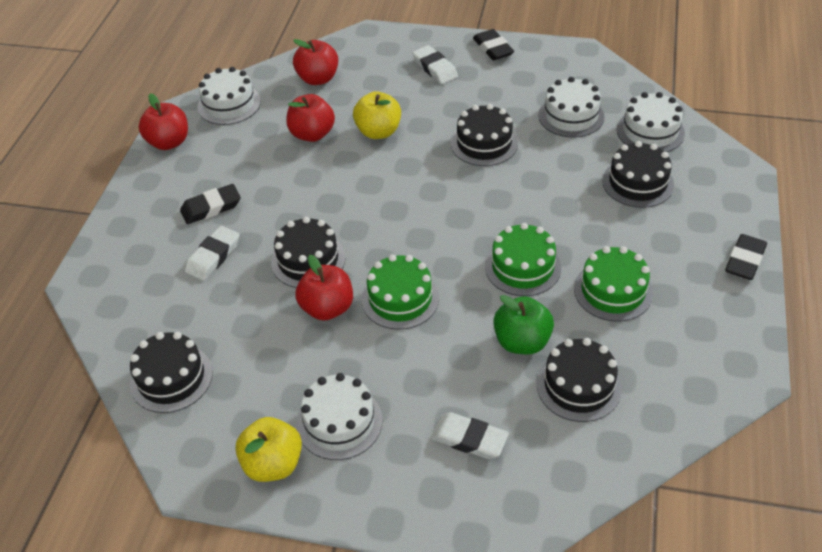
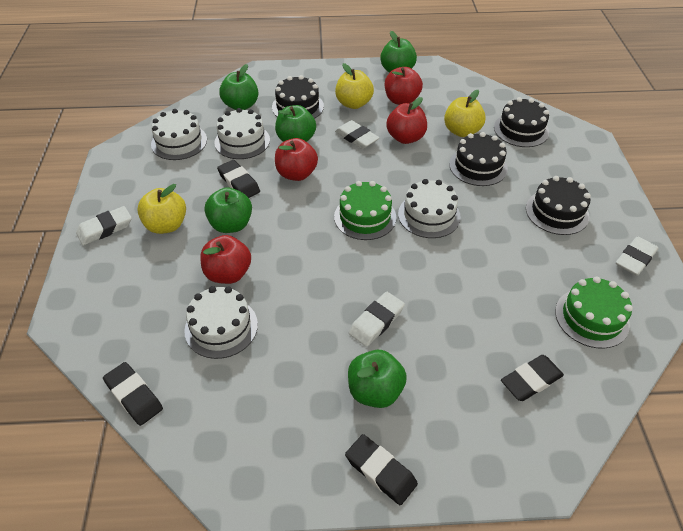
black cake: [130,332,213,413] [271,217,345,288] [451,104,518,166] [537,338,622,422] [602,141,674,208] = 5 -> [272,75,324,119] [449,132,508,186] [494,97,549,147] [526,176,591,235] = 4
black eraser: [180,184,241,224] [473,29,514,60] [725,234,767,280] = 3 -> [103,362,163,426] [217,160,260,198] [345,434,418,505] [501,355,564,401] = 4
green apple: [493,295,554,355] = 1 -> [204,187,252,233] [219,64,258,110] [275,105,316,142] [348,350,407,408] [380,31,417,73] = 5
green cake: [362,254,439,330] [485,223,561,296] [574,246,653,322] = 3 -> [334,181,396,240] [555,276,633,348] = 2
white eraser: [185,226,240,281] [413,45,458,84] [431,412,509,459] = 3 -> [76,206,132,245] [335,120,379,149] [349,292,405,347] [616,236,658,276] = 4
yellow apple: [235,417,302,482] [353,91,401,139] = 2 -> [137,184,186,234] [335,63,374,109] [444,90,486,137] = 3

